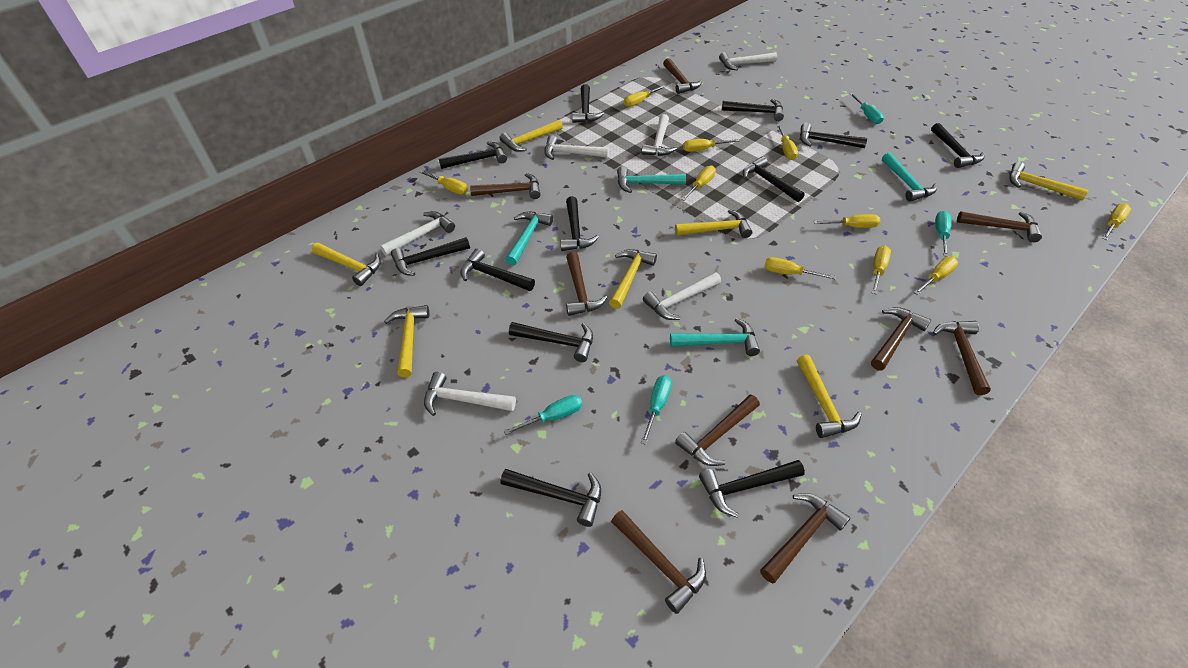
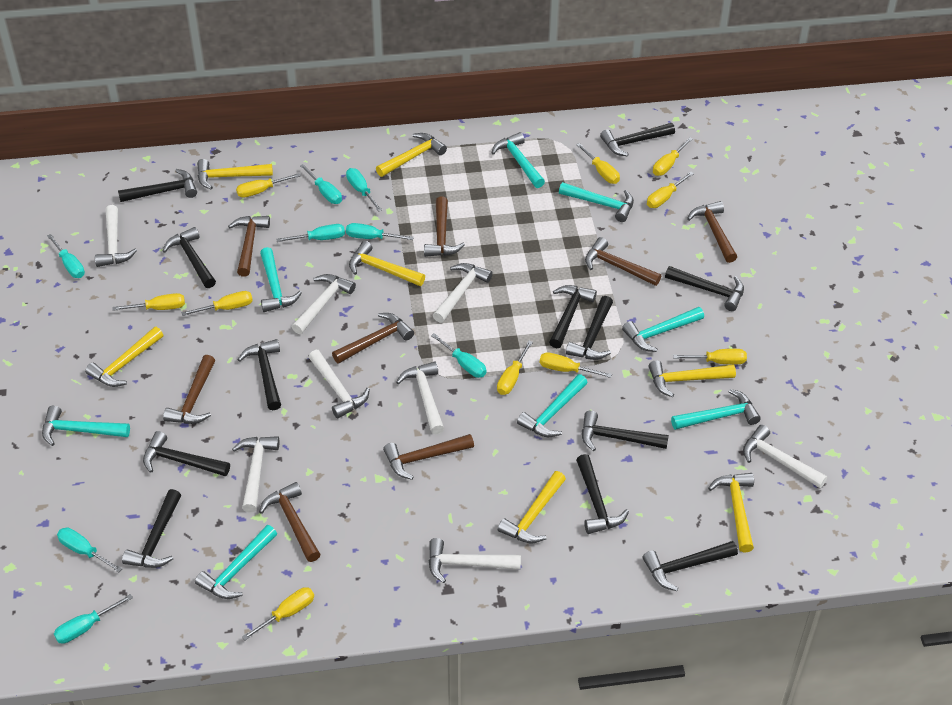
brown hammer: [470,173,541,199] [566,252,608,316] [611,510,706,614] [663,58,702,94] [675,395,760,466] [760,493,850,584] [871,307,931,371] [933,321,991,395] [957,211,1042,242] = 9 -> [163,355,215,424] [228,216,270,277] [259,482,321,562] [332,313,414,364] [383,434,474,480] [424,197,465,257] [585,237,661,286] [687,201,737,263] = 8
turquoise hammer: [505,212,553,266] [617,166,686,193] [670,318,760,356] [882,152,937,202] = 4 -> [42,406,130,446] [195,525,277,599] [260,247,302,312] [492,132,545,188] [517,374,588,437] [559,182,634,222] [622,307,704,352] [671,389,761,430] = 8
turquoise screwdriver: [504,395,582,435] [641,375,672,445] [850,93,884,124] [935,211,952,257] = 4 -> [47,234,85,278] [54,594,133,644] [57,527,122,572] [276,224,345,242] [300,164,342,204] [346,168,382,212] [346,223,414,240] [431,333,486,378] = 8
white hammer: [380,211,455,256] [424,372,516,416] [544,135,609,160] [642,114,677,156] [643,272,721,320] [719,52,777,70] = 6 -> [95,205,137,267] [232,436,279,512] [292,274,356,334] [309,350,370,419] [396,362,444,434] [429,538,521,583] [433,263,493,323] [743,425,827,488] = 8

